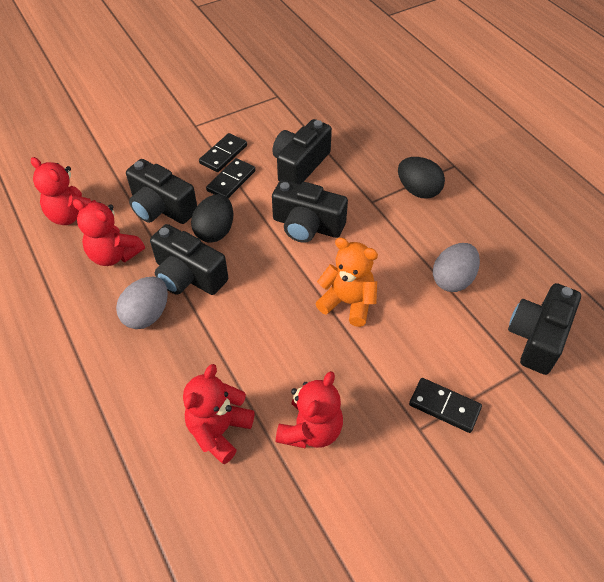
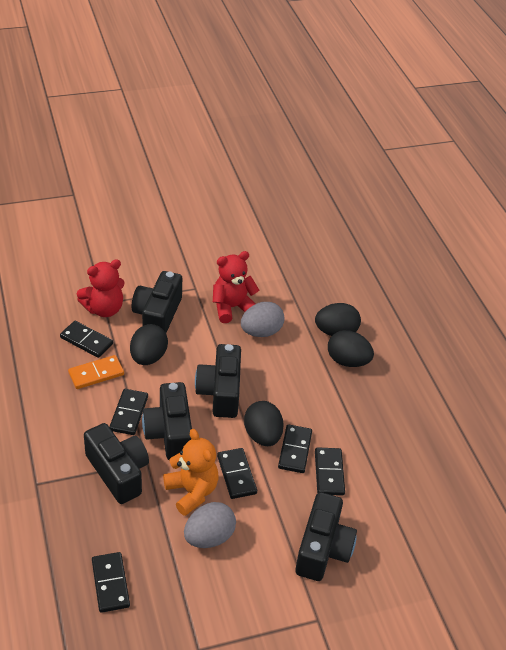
black domino: [199,133,247,172] [206,158,255,198] [409,378,482,433] = 3 -> [60,321,113,358] [92,552,130,613] [109,389,148,435] [217,448,257,499] [278,424,312,473] [315,447,345,496] = 6
black egg: [191,194,233,243] [398,157,445,199] = 2 -> [130,324,168,365] [244,401,284,446] [315,303,361,336] [328,330,374,367] = 4
orange domino: none = 0 -> [68,355,124,389] = 1
red teddy bear: [31,157,96,225] [73,199,145,266] [183,364,255,464] [276,371,343,449] = 4 -> [77,259,125,317] [213,251,259,323] = 2

